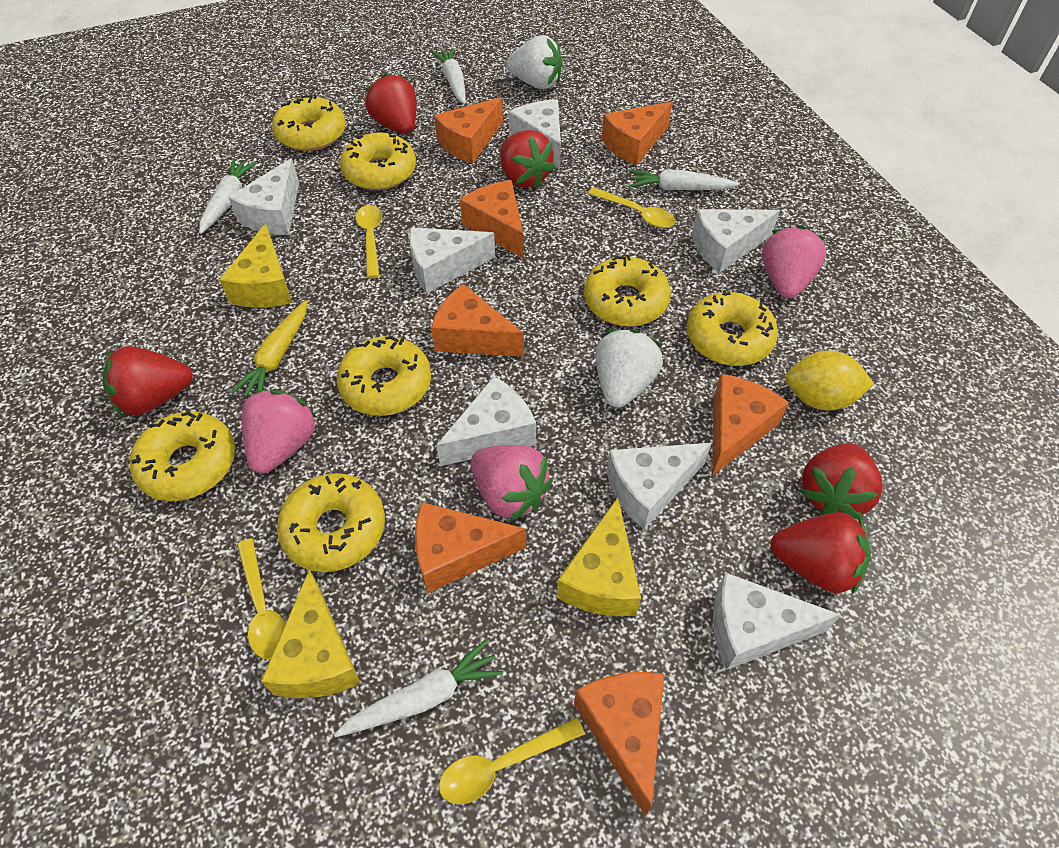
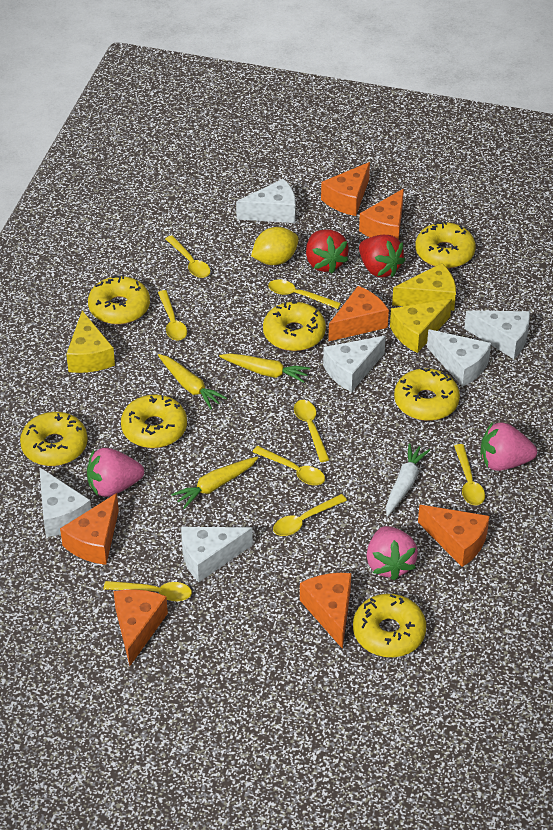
red strawberry: [102,346,193,416] [365,73,417,134] [500,130,556,188] [770,512,871,594] [800,443,883,520] = 5 -> [306,229,349,273] [359,235,406,277] = 2
white carrot: [199,159,257,234] [334,639,503,737] [431,48,466,105] [629,169,740,190] = 4 -> [386,443,430,516] = 1
white cheese: [228,158,299,235] [409,227,495,293] [436,376,536,466] [509,99,561,170] [606,443,712,530] [692,209,780,273] [713,572,841,670] = 7 -> [39,467,91,537] [181,527,253,582] [236,179,296,223] [323,336,386,392] [427,329,491,387] [464,310,530,359] = 6
white strawberry: [506,35,563,89] [595,329,663,408] = 2 -> none = 0
yellow carrot: [231,300,307,397] = 1 -> [158,354,227,409] [171,457,258,509] [219,353,310,383] = 3
yellow spoon: [237,538,285,659] [356,205,382,278] [439,717,585,804] [588,187,676,228] = 4 -> [103,581,192,601] [158,290,187,341] [165,235,210,278] [252,446,325,485] [268,279,341,309] [273,494,347,536] [294,400,330,462] [454,444,485,505] = 8

